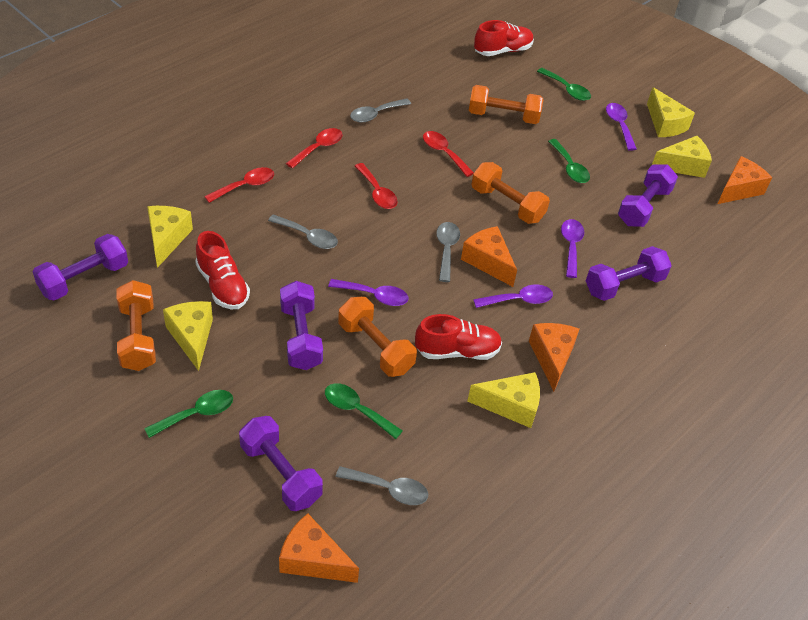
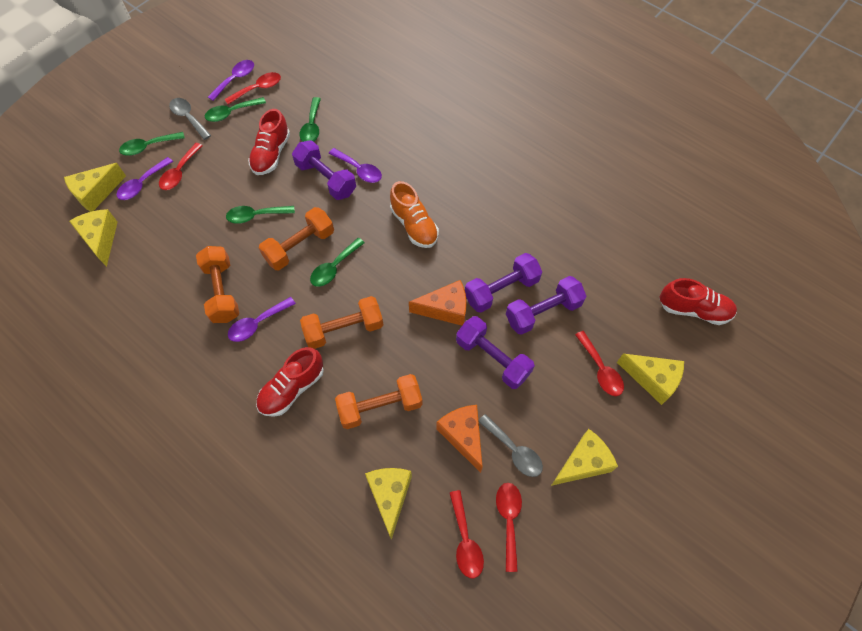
green spoon: [144,390,233,438] [325,383,403,439] [537,68,591,101] [548,139,590,183] = 4 -> [119,132,185,156] [205,97,266,122] [226,206,295,224] [300,97,321,142] [310,238,365,287] = 5
grey spoon: [268,214,338,249] [336,466,428,505] [350,98,411,123] [436,222,460,282] = 4 -> [169,98,211,140] [478,414,543,477] = 2
orange cheese: [279,513,359,583] [461,226,517,287] [529,323,579,391] [718,156,772,204] = 4 -> [409,280,467,326] [436,405,483,473] = 2
orange shoe: none = 0 -> [390,181,439,248] = 1
purple dumbbell: [33,234,128,301] [239,416,323,511] [280,281,323,370] [586,246,672,301] [618,164,678,227] = 5 -> [292,140,356,200] [456,316,535,389] [465,253,542,313] [506,276,586,335] = 4
red spoon: [204,167,274,203] [286,128,343,169] [355,163,398,209] [423,131,474,177] = 4 -> [159,143,203,190] [225,72,281,104] [449,490,484,578] [496,483,522,572] [575,331,624,396] = 5

